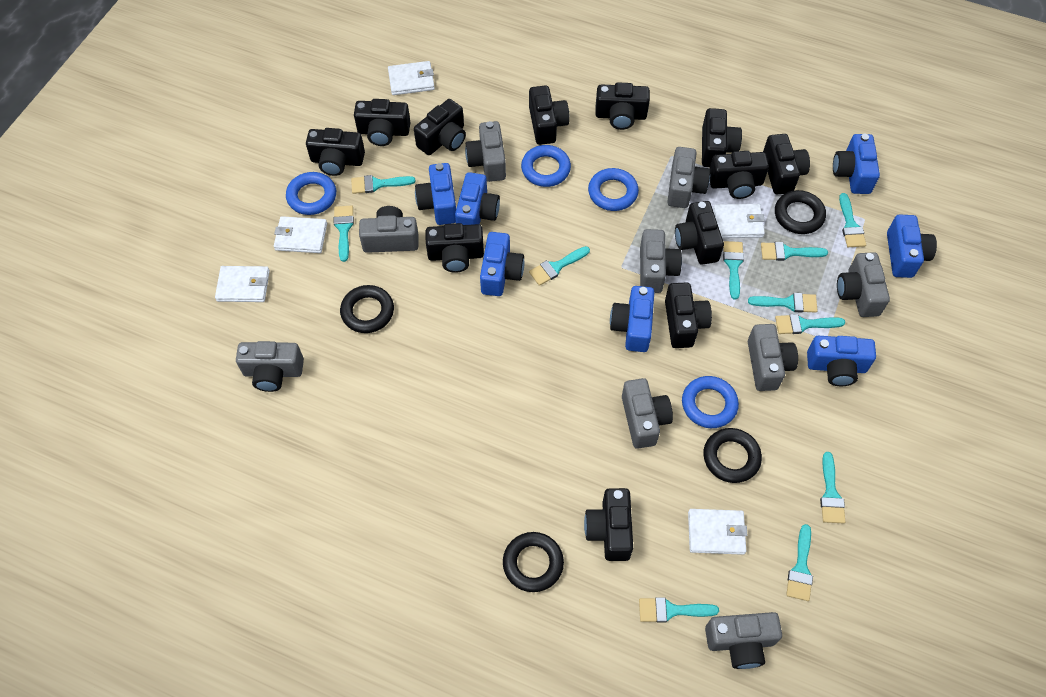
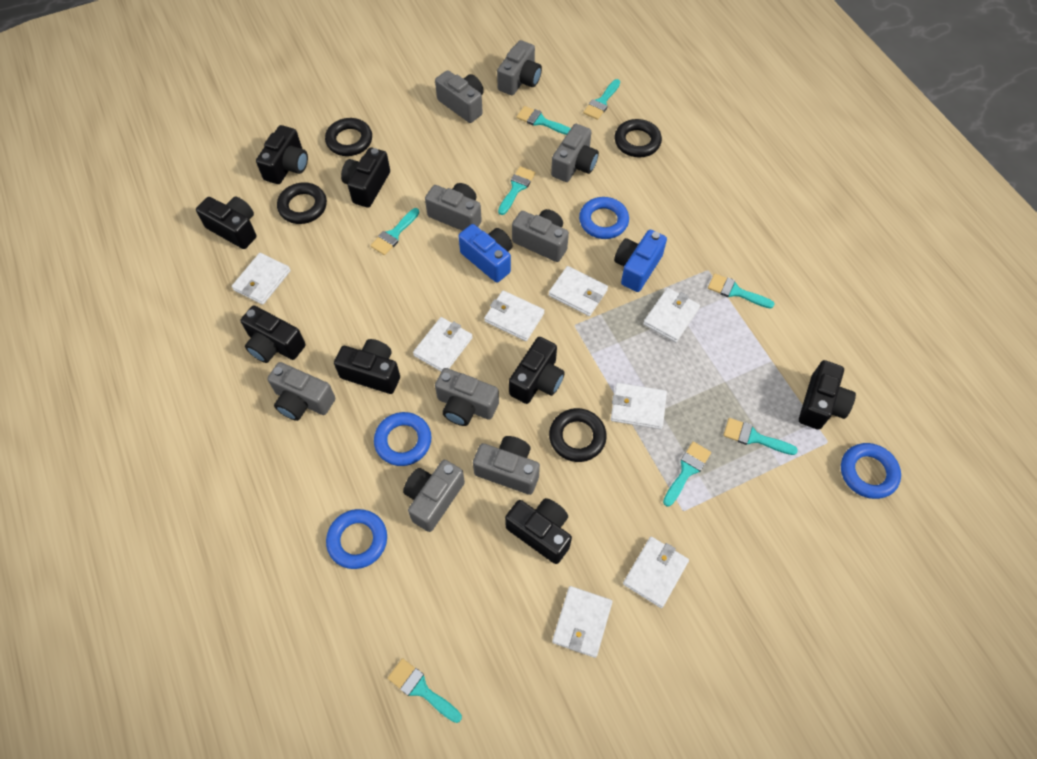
black camera: [306,128,365,176] [354,99,410,146] [414,99,466,155] [425,223,484,273] [529,85,569,145] [584,488,633,561] [595,82,650,130] [665,282,712,348] [675,201,724,265] [702,108,742,167] [710,151,769,199] [763,134,810,194] = 12 -> [196,197,257,249] [241,306,306,363] [256,125,308,184] [334,339,400,394] [341,147,390,208] [505,498,572,564] [509,337,565,404] [799,360,856,430] = 8
blue camera: [415,163,456,225] [455,172,500,225] [480,232,525,296] [610,286,654,352] [807,336,876,386] [833,134,880,194] [887,214,937,278] = 7 -> [459,224,513,282] [614,230,667,292] = 2
turquoise brush: [334,206,354,262] [351,175,416,194] [529,246,590,286] [639,597,719,623] [723,241,744,300] [748,293,818,313] [761,242,828,261] [775,314,845,334] [786,524,813,601] [820,452,846,523] [839,193,866,247] = 11 -> [370,208,419,255] [388,658,462,723] [498,166,535,215] [517,106,571,135] [583,79,620,120] [663,442,711,507] [708,274,775,309] [723,418,798,455] = 8
white wallet: [215,266,270,302] [274,216,327,253] [388,61,435,95] [688,509,747,555] [713,204,765,238] = 5 -> [232,253,291,305] [413,317,473,371] [484,291,544,341] [549,266,608,316] [552,586,613,658] [611,383,667,429] [623,537,689,608] [643,288,700,342] = 8

